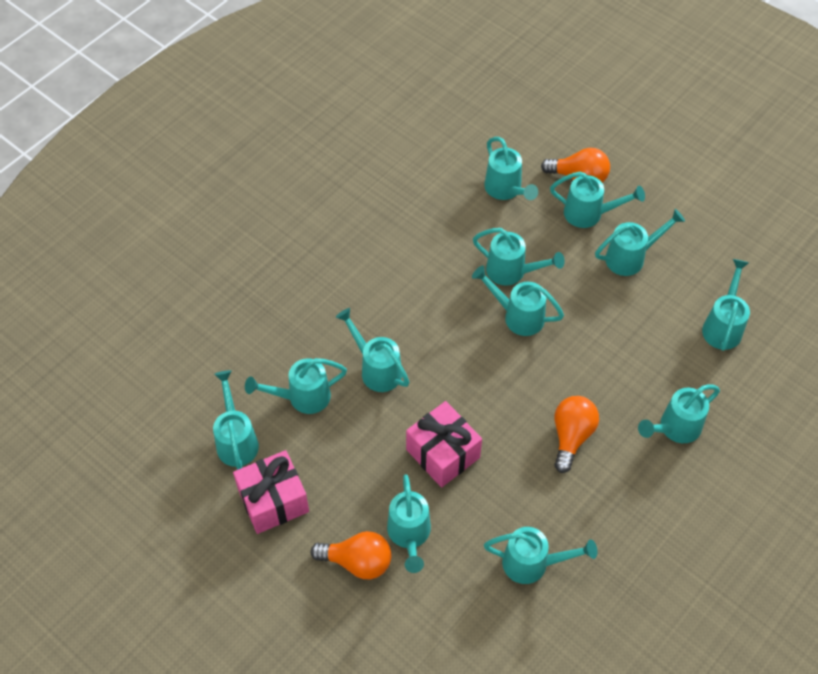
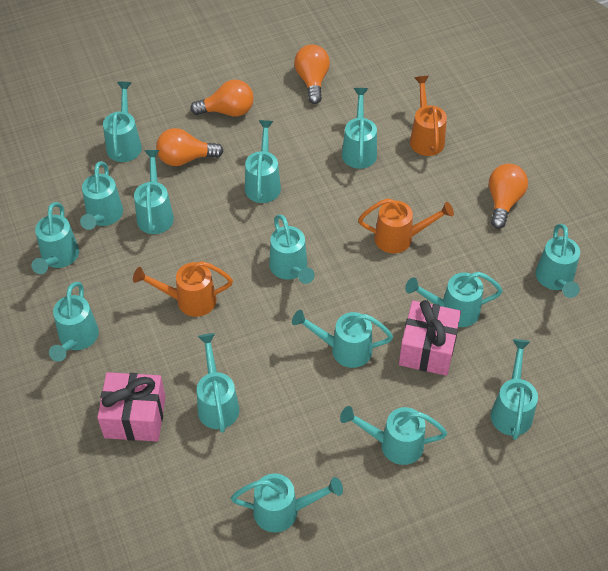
orange light bulb: [311,531,391,579] [541,148,610,183] [554,396,599,473] = 3 -> [156,128,223,166] [190,80,254,116] [294,44,330,104] [489,164,528,229] = 4
orange watering can: none = 0 -> [133,261,233,317] [358,198,454,253] [410,76,447,156] = 3
turquoise watering can: [213,370,259,470] [245,358,347,414] [336,308,409,392] [387,474,431,573] [472,266,564,336] [473,228,565,286] [484,137,538,200] [484,527,598,584] [550,171,645,228] [595,209,685,276] [638,384,720,443] [702,259,750,351] = 12 -> [31,202,79,274] [49,282,99,362] [80,161,123,230] [103,82,142,162] [134,150,174,234] [197,333,239,433] [231,473,343,533] [245,120,281,203] [269,214,315,284] [292,310,393,368] [340,406,447,465] [342,88,377,169] [405,272,503,327] [491,339,538,440] [536,224,580,298] = 15

